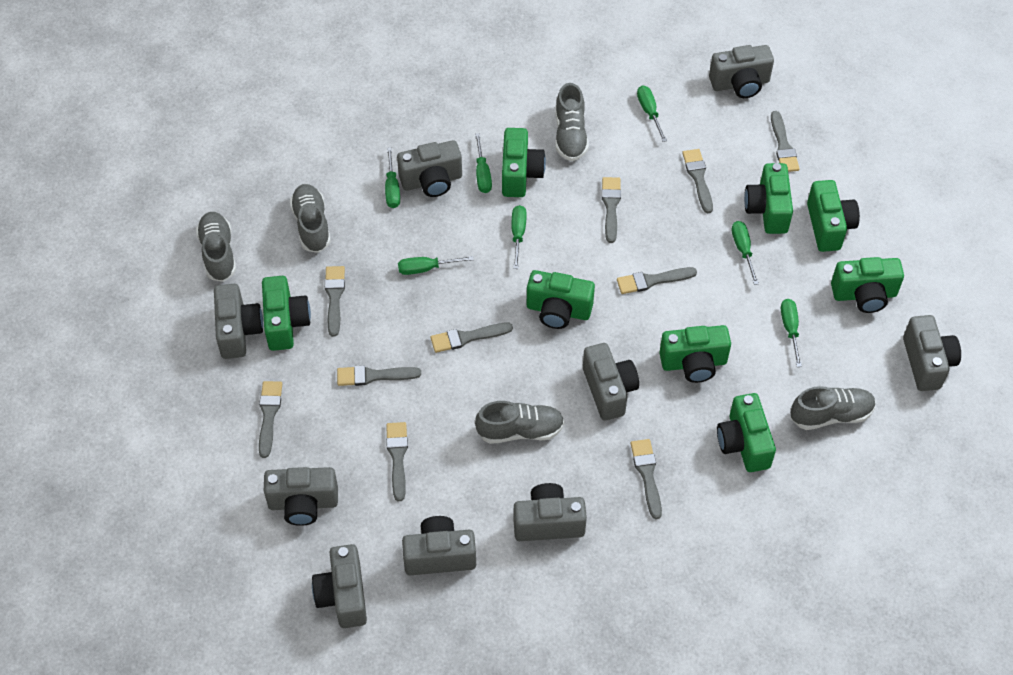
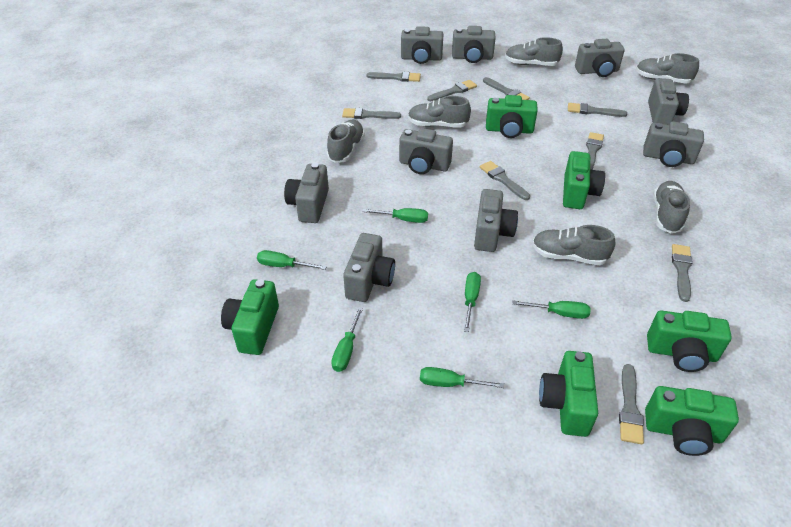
green camera: [262,276,311,351] [502,128,546,197] [527,270,595,329] [659,325,731,383] [717,393,776,472] [744,163,793,234] [807,180,860,252] [831,257,904,313] = 8 -> [221,279,279,355] [486,95,538,138] [539,351,598,437] [563,151,605,209] [645,386,739,456] [647,311,732,372] = 6
green screwdriver: [385,147,400,208] [398,256,474,275] [475,133,492,193] [512,205,527,269] [637,86,667,142] [732,221,759,285] [781,299,802,367] = 7 -> [257,250,327,270] [331,307,363,372] [362,208,428,223] [420,367,504,388] [464,272,481,332] [512,301,591,319] = 6
grey brush: [259,381,282,458] [325,266,345,337] [337,365,421,386] [386,422,408,501] [431,323,513,353] [602,177,621,243] [617,267,697,294] [631,439,662,519] [682,149,713,213] [771,111,800,172] = 10 -> [342,108,401,119] [366,72,421,82] [427,80,477,101] [480,161,530,200] [483,77,530,100] [568,103,627,117] [586,132,604,170] [619,364,644,444] [672,244,693,302] = 9
grey shoe: [196,212,236,282] [290,184,331,253] [475,401,564,444] [555,83,589,161] [791,386,876,430] = 5 -> [327,120,365,163] [408,96,471,128] [505,37,563,66] [532,225,615,265] [636,53,699,84] [653,181,690,233] = 6

